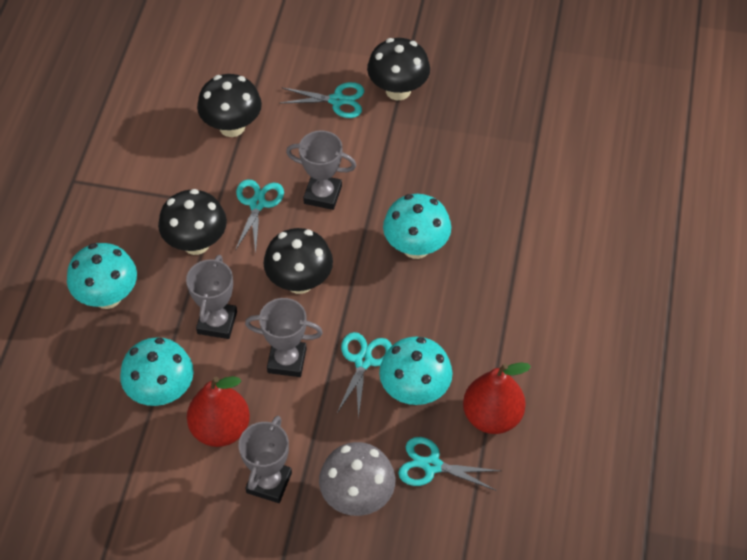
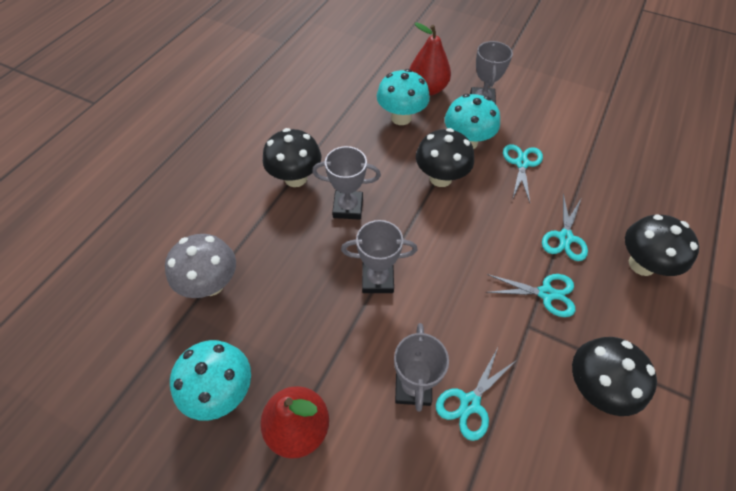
turquoise mushroom: [67,243,137,309] [120,337,194,406] [379,337,453,405] [383,194,451,259] = 4 -> [170,340,251,421] [377,69,430,125] [445,94,500,149] = 3

